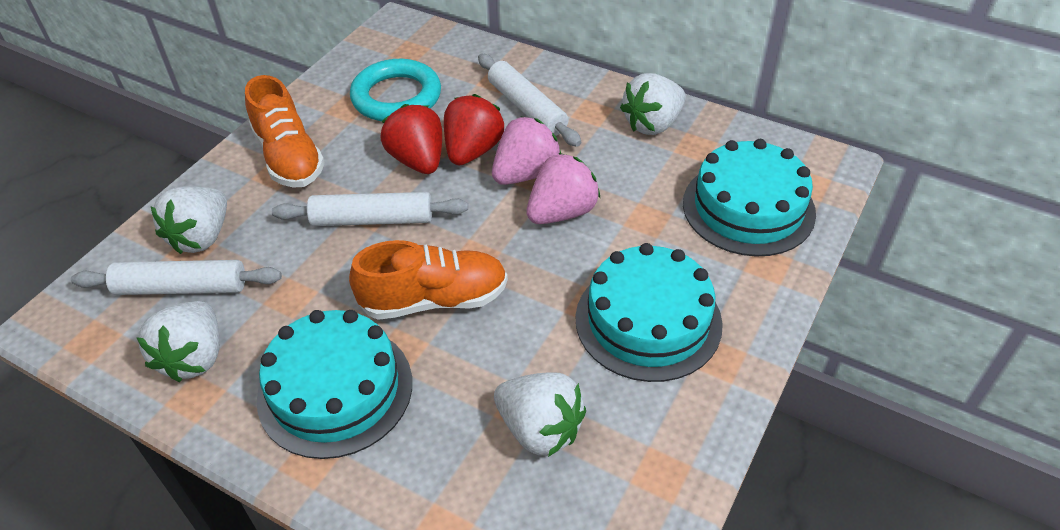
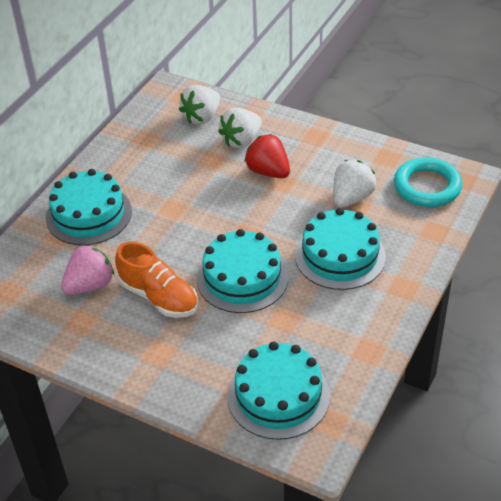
orange shoe: [245,75,325,188] [349,240,508,320] = 2 -> [115,242,198,318] = 1
pink strawberry: [492,116,561,185] [527,153,600,224] = 2 -> [61,244,114,295] = 1
red strawberry: [381,104,442,174] [444,94,504,165] = 2 -> [244,134,290,178] = 1
turquoise cake: [256,310,412,459] [575,243,723,382] [683,139,816,257] = 3 -> [46,169,132,245] [196,229,288,313] [227,341,330,440] [295,208,386,290] = 4
white rolling pin: [71,260,282,295] [272,192,468,226] [478,54,581,147] = 3 -> none = 0
white strawberry: [136,301,219,382] [150,186,227,254] [494,372,586,457] [620,73,686,135] = 4 -> [179,85,220,125] [218,108,262,148] [333,160,376,207] = 3

